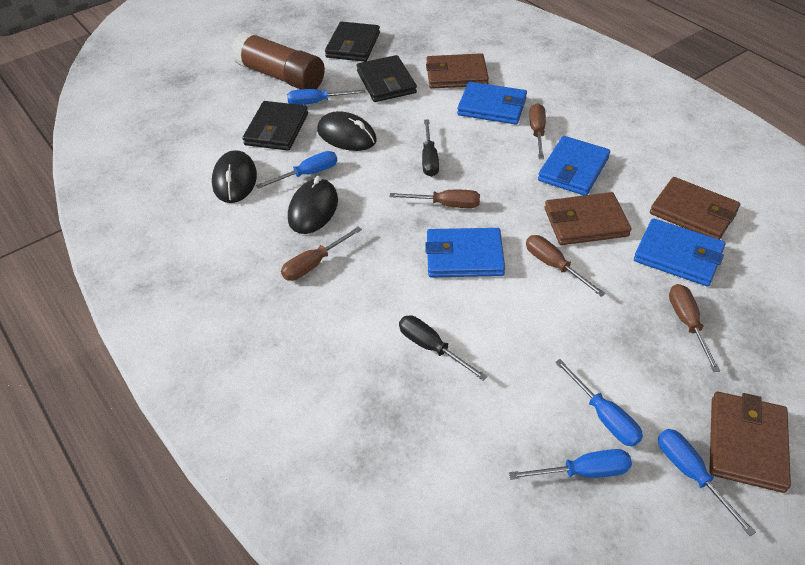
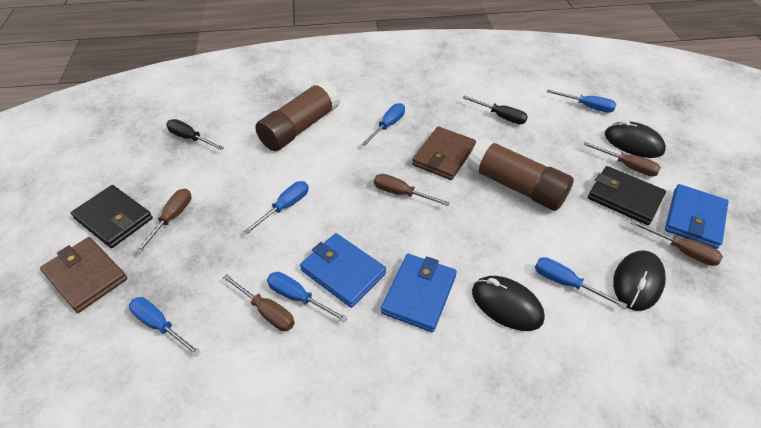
black wallet: [243,101,308,151] [325,21,380,62] [356,55,417,102] = 3 -> [71,185,153,248] [588,166,666,225] = 2
blue screwdriver: [256,151,337,189] [287,89,365,105] [509,449,632,480] [555,359,643,447] [658,429,756,536] = 5 -> [129,297,201,357] [244,181,309,234] [267,272,348,323] [361,103,405,146] [535,257,627,309] [547,89,616,113] = 6
blue wallet: [425,228,505,277] [457,82,527,125] [538,136,610,195] [634,218,725,287] = 4 -> [300,233,386,308] [381,254,457,332] [665,184,729,249] = 3
brown glue stick: [231,31,325,89] = 1 -> [255,80,340,151] [467,137,574,211] = 2
brown wallet: [426,53,489,89] [545,192,632,245] [650,177,740,240] [709,392,791,493] = 4 -> [40,237,127,313] [412,127,476,180] = 2

